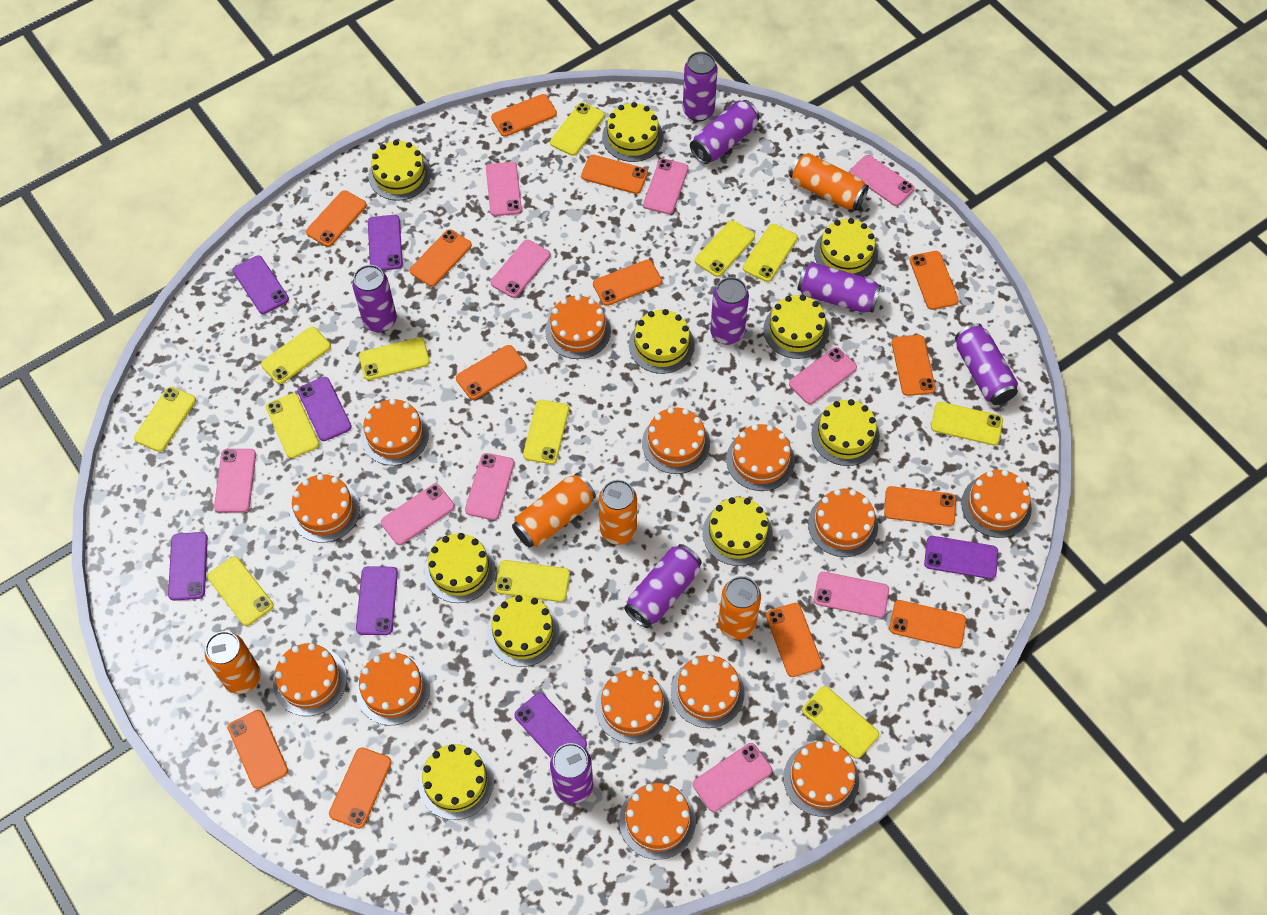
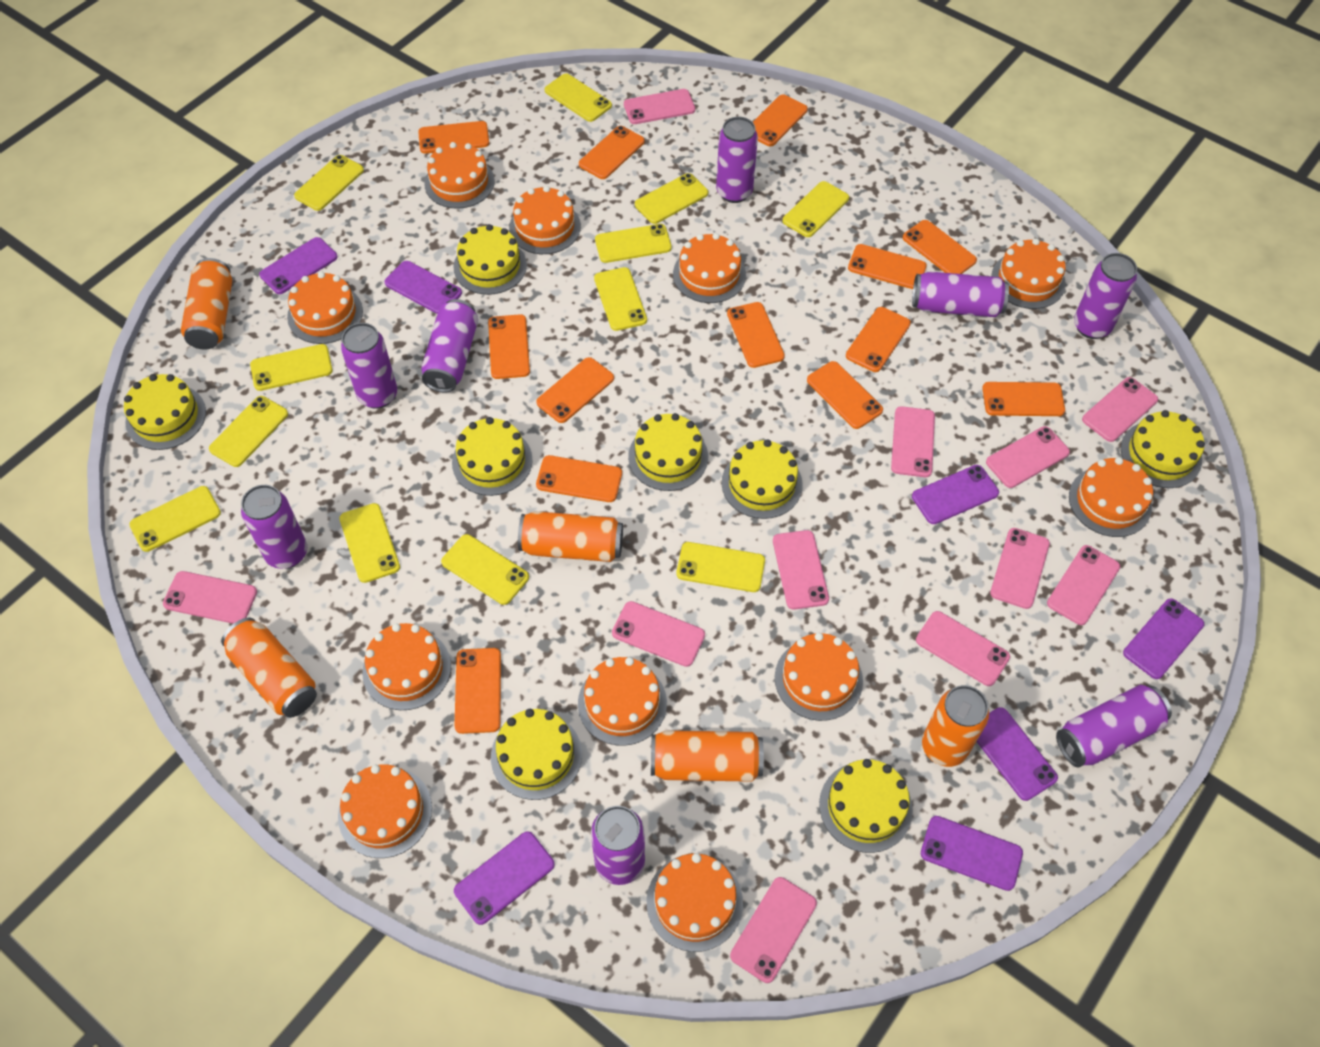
orange cake: [273,643,347,716] [290,474,360,543] [356,652,430,725] [361,398,429,466] [545,295,611,359] [595,670,669,743] [619,783,696,860] [642,407,710,474] [671,655,745,728] [726,424,795,491] [783,741,859,817] [808,489,878,557] [961,470,1032,538] = 13 -> [287,272,363,344] [338,764,432,858] [362,623,451,710] [424,142,495,209] [509,186,581,254] [578,657,667,746] [647,853,743,952] [673,233,746,303] [775,633,863,721] [991,238,1066,309] [1069,457,1153,537] = 11
pink phone: [214,449,256,512] [381,484,455,545] [465,453,514,520] [486,162,522,216] [490,240,551,298] [643,159,689,214] [693,743,772,812] [789,347,857,404] [814,572,889,618] [850,155,915,206] = 10 -> [163,571,257,624] [612,601,705,667] [624,89,695,124] [730,877,817,983] [773,530,829,610] [891,406,935,477] [916,611,1010,686] [986,426,1070,488] [990,528,1050,609] [1047,545,1120,625] [1082,377,1158,442] = 11
yellow cake: [369,140,431,201] [418,744,494,820] [424,533,496,603] [487,595,560,667] [602,102,664,162] [629,309,695,374] [703,497,773,566] [763,295,829,359] [811,399,880,466] [814,218,878,277] = 10 -> [124,374,206,450] [452,417,533,496] [454,224,527,295] [491,709,582,800] [628,413,708,491] [722,440,803,519] [819,759,913,853] [1121,410,1205,488] = 8

